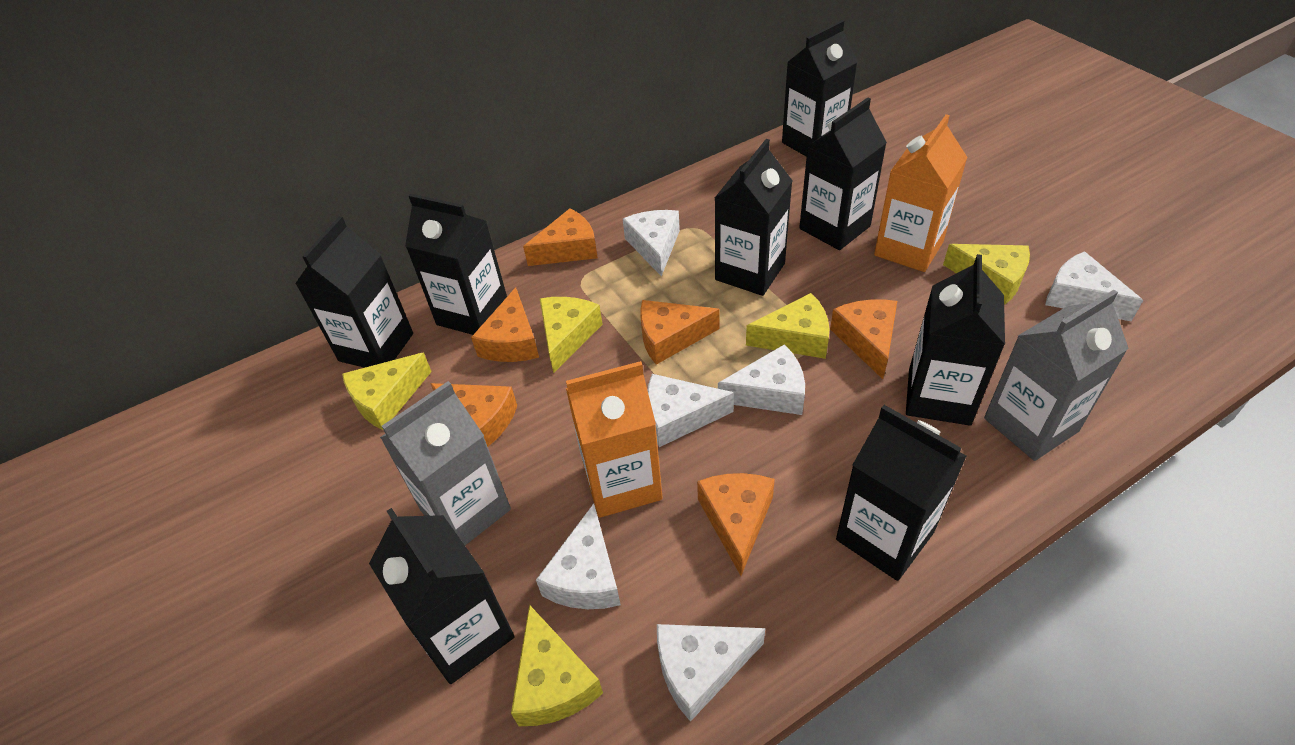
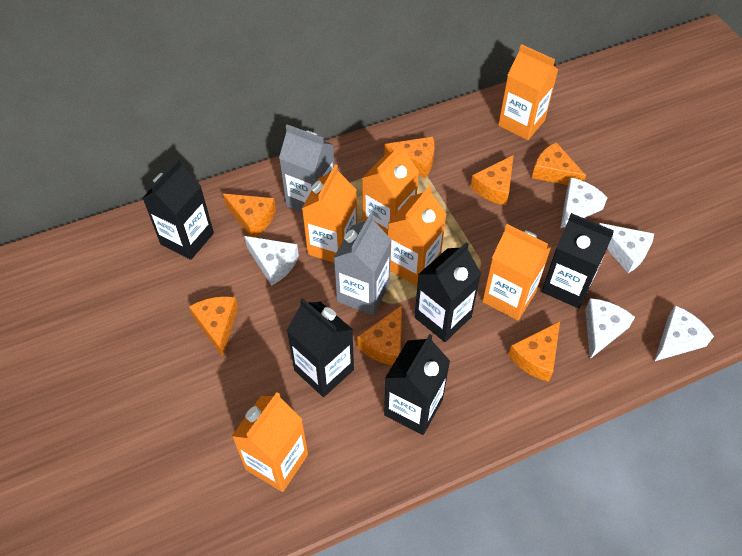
black carton: [295,216,413,368] [369,508,514,684] [405,194,507,335] [715,139,793,296] [782,20,858,157] [799,98,887,250] [836,405,967,581] [906,254,1005,426] = 8 -> [143,159,214,260] [287,298,354,397] [384,334,450,435] [415,242,481,342] [542,213,614,308] = 5
orange carton: [566,361,663,518] [874,114,968,272] = 2 -> [232,392,308,492] [302,164,357,263] [362,143,419,235] [388,186,447,286] [482,224,551,320] [498,44,558,140] = 6
orange cheese: [430,383,517,447] [471,287,539,362] [523,208,598,266] [640,300,720,365] [697,473,775,576] [830,299,897,379] = 6 -> [189,296,238,357] [223,194,276,237] [357,305,402,365] [384,137,434,178] [470,155,514,205] [508,321,560,382] [532,142,586,185] = 7
white cheese: [536,504,621,609] [623,210,680,276] [648,374,734,447] [657,624,765,722] [718,344,805,415] [1045,251,1143,321] = 6 -> [244,236,299,286] [560,177,608,229] [585,298,635,359] [599,223,654,273] [655,305,714,361] = 5
yellow cheese: [342,353,432,430] [511,605,603,726] [540,297,603,373] [746,293,830,359] [943,244,1030,305] = 5 -> none = 0

